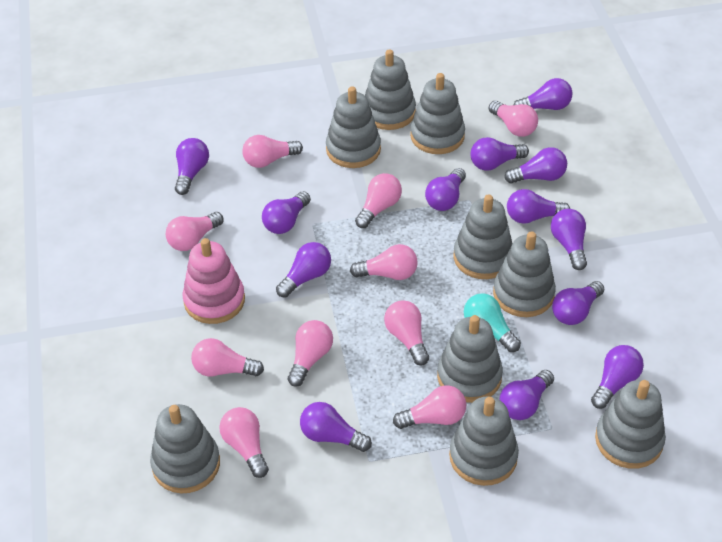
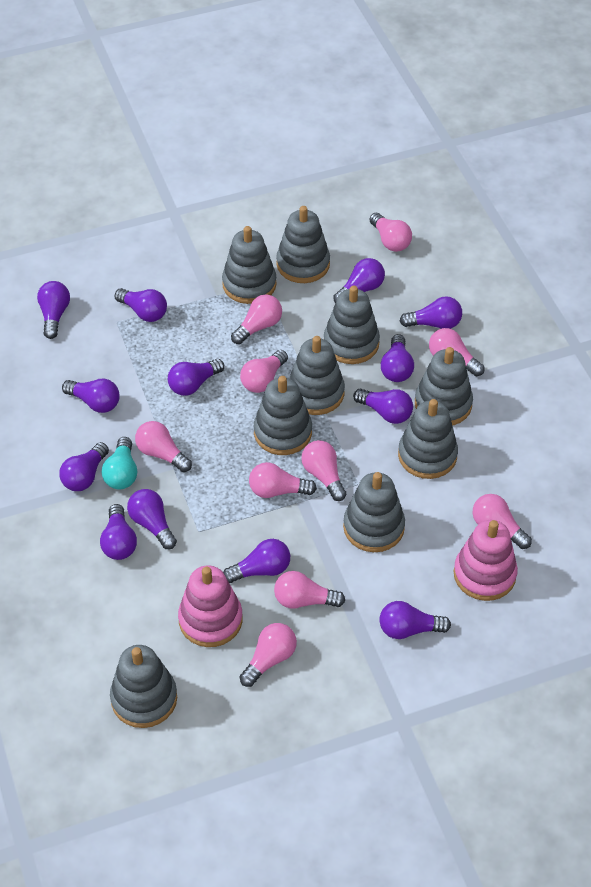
pink stacking toy: [183,238,245,324] = 1 -> [178,565,243,647] [454,520,518,601] = 2

